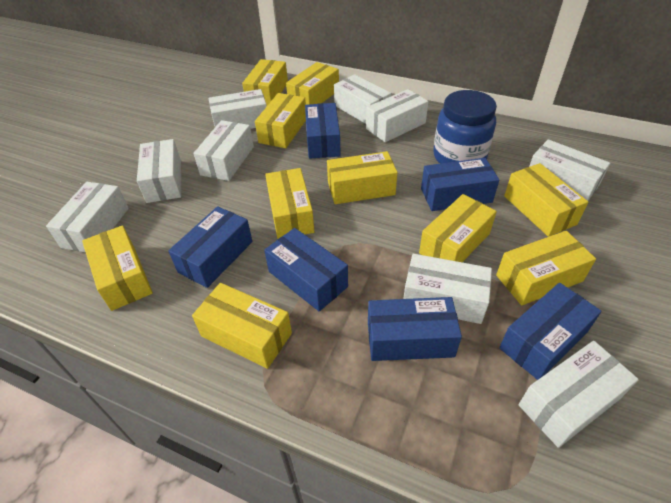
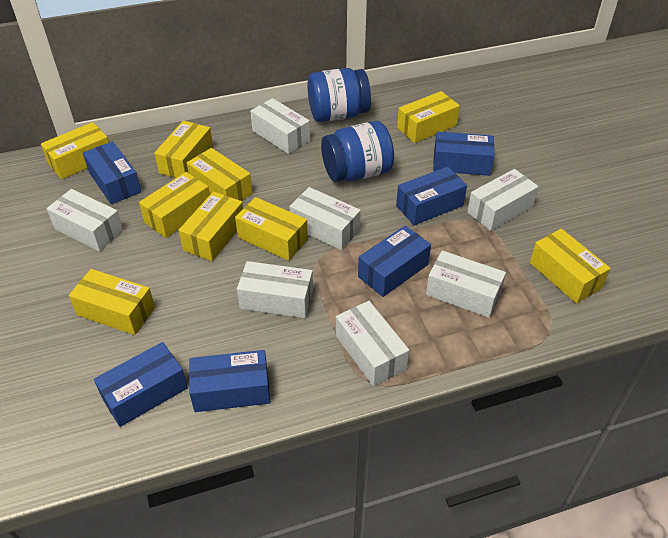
blue jar: [433,90,497,164] = 1 -> [308,68,371,122] [321,121,394,182] = 2
white box: [46,182,129,253] [137,139,181,203] [193,120,254,181] [209,89,267,129] [334,74,391,124] [366,89,429,142] [403,254,492,324] [518,341,639,448] [529,139,610,201] = 9 -> [46,189,123,251] [237,261,313,318] [250,98,310,154] [289,187,361,250] [336,301,409,386] [426,250,506,318] [467,169,539,231] = 7
yellow box: [82,225,153,311] [192,283,292,369] [242,59,288,106] [255,93,306,148] [265,168,314,239] [286,62,339,105] [327,151,397,204] [419,194,497,262] [496,231,596,305] [504,163,588,237] = 10 -> [41,122,109,180] [69,269,155,335] [139,172,210,238] [154,121,213,178] [179,191,243,261] [187,148,252,201] [235,197,308,261] [397,91,460,143] [530,229,611,304] = 9

